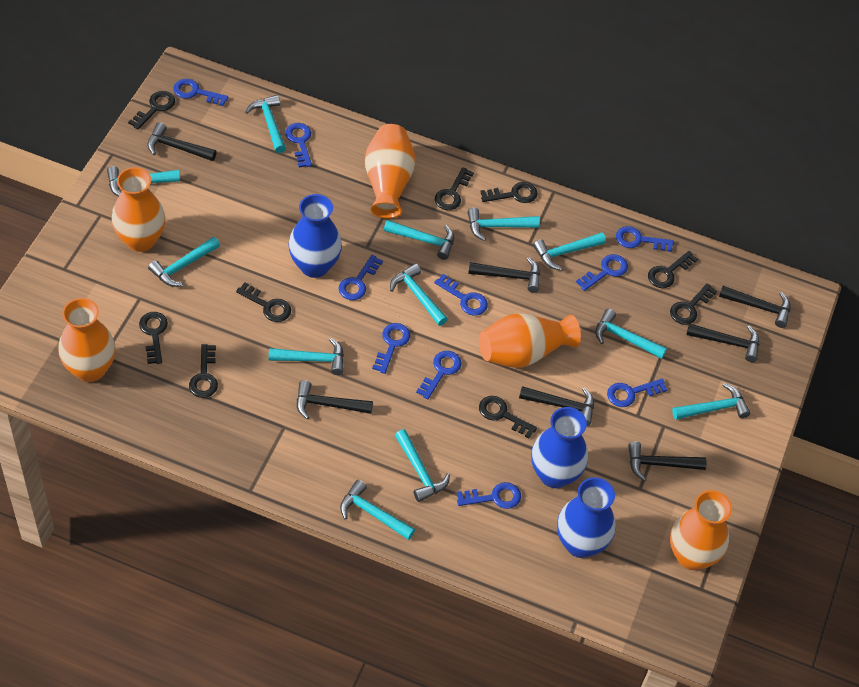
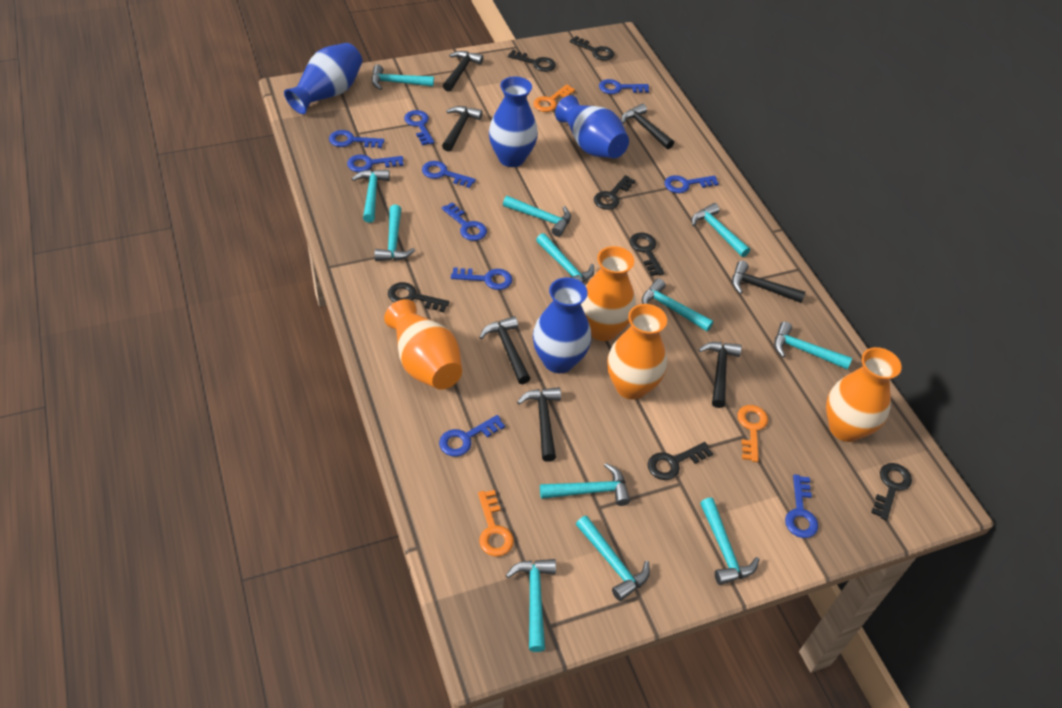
black key: [128,91,175,130] [139,312,168,364] [189,344,218,398] [236,282,291,322] [435,167,474,210] [479,396,537,438] [480,182,538,203] [648,251,698,288] [670,283,717,325] = 9 -> [388,282,449,312] [508,50,556,72] [570,36,614,61] [594,175,636,210] [630,233,664,276] [648,442,713,480] [871,463,912,521] = 7
blue vase: [288,194,342,278] [531,407,588,488] [557,477,616,558] = 3 -> [284,43,362,114] [489,76,538,167] [533,277,591,373] [555,95,629,158] = 4
orange key: none = 0 -> [478,490,514,557] [533,84,575,112] [738,405,768,462] = 3
orange vase: [58,298,116,382] [112,167,165,252] [365,124,416,219] [479,314,581,368] [670,490,732,570] = 5 -> [384,299,462,390] [581,246,636,341] [607,304,667,400] [826,347,902,442] = 4

